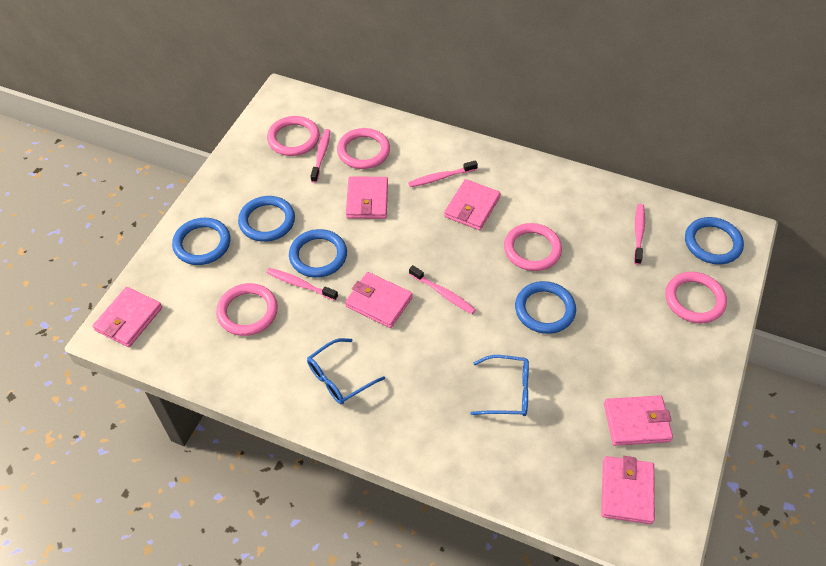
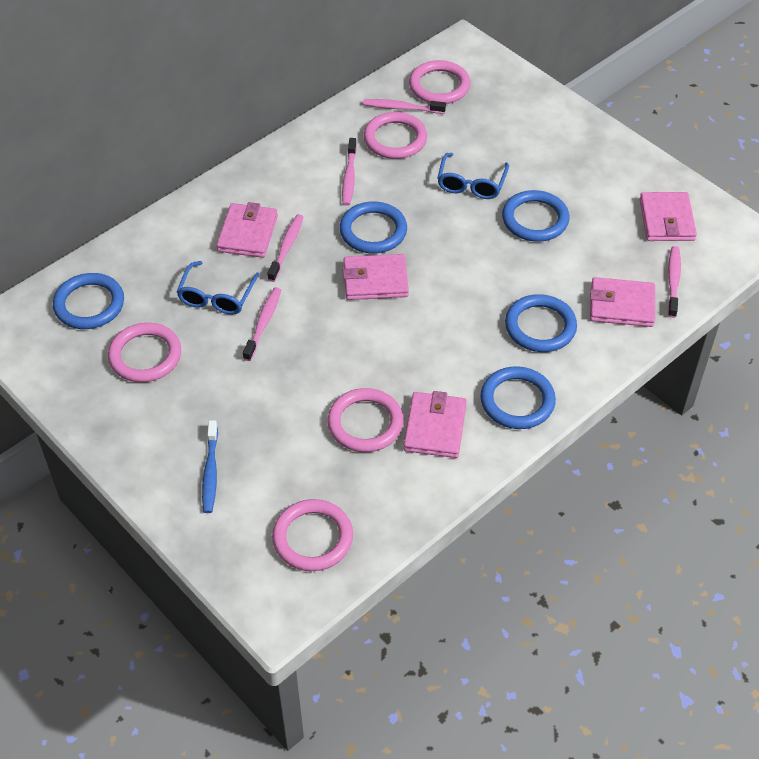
blue toothbrush: none = 0 -> [202,420,218,513] = 1
pink wallet: [92,287,162,347] [345,272,412,328] [346,176,388,219] [444,179,501,230] [601,456,655,524] [604,395,673,446] = 6 -> [216,202,278,258] [343,254,409,300] [404,391,467,458] [590,277,655,327] [640,192,697,241] = 5

